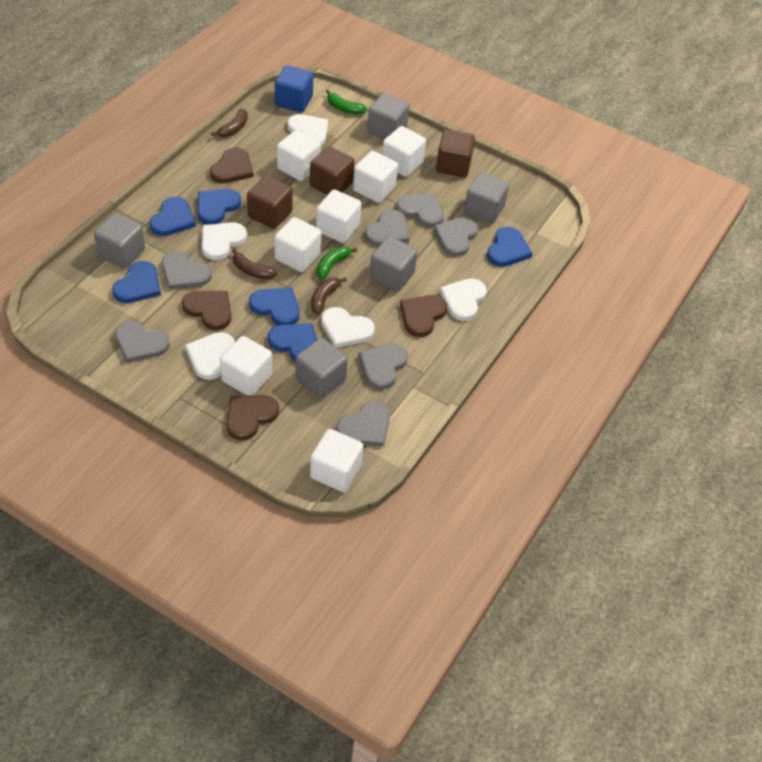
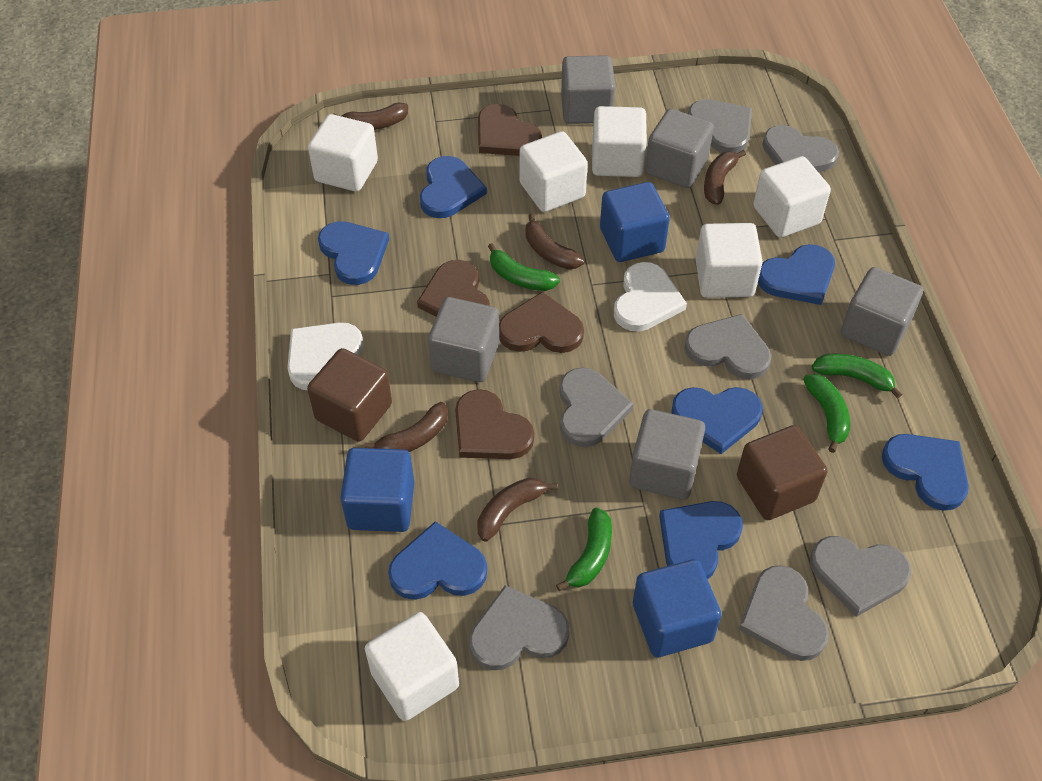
blue cube: [275,65,313,113] = 1 -> [340,448,414,532] [600,182,670,262] [633,559,722,657] = 3
blue heart: [112,261,161,303] [149,197,196,236] [197,189,241,225] [249,287,300,325] [268,323,317,362] [487,227,533,267] = 6 -> [318,221,389,285] [388,521,487,600] [420,156,487,218] [659,501,743,579] [671,387,763,454] [758,244,835,305] [882,434,969,511] = 7
brown banana: [211,109,248,137] [232,248,278,279] [311,277,347,315] = 3 -> [333,103,408,130] [364,402,448,452] [478,478,558,542] [525,213,584,269] [704,150,746,205] = 5
brown cube: [247,175,293,229] [310,146,354,195] [436,130,475,177] = 3 -> [307,348,392,442] [737,425,828,520] = 2
green banana: [317,246,357,279] [326,90,367,114] = 2 -> [488,243,560,291] [556,508,612,591] [803,374,850,453] [811,354,902,399] = 4
white cube: [220,336,272,396] [274,217,321,272] [277,130,321,181] [310,429,363,492] [316,190,361,243] [353,151,398,203] [382,126,426,177] = 7 -> [308,114,378,192] [365,612,459,721] [520,131,588,212] [592,106,647,177] [696,223,763,298] [753,156,831,238] = 6
white heart: [185,332,235,380] [202,223,247,260] [287,114,328,146] [321,307,375,348] [440,278,487,321] = 5 -> [287,322,364,390] [614,262,687,332] = 2

